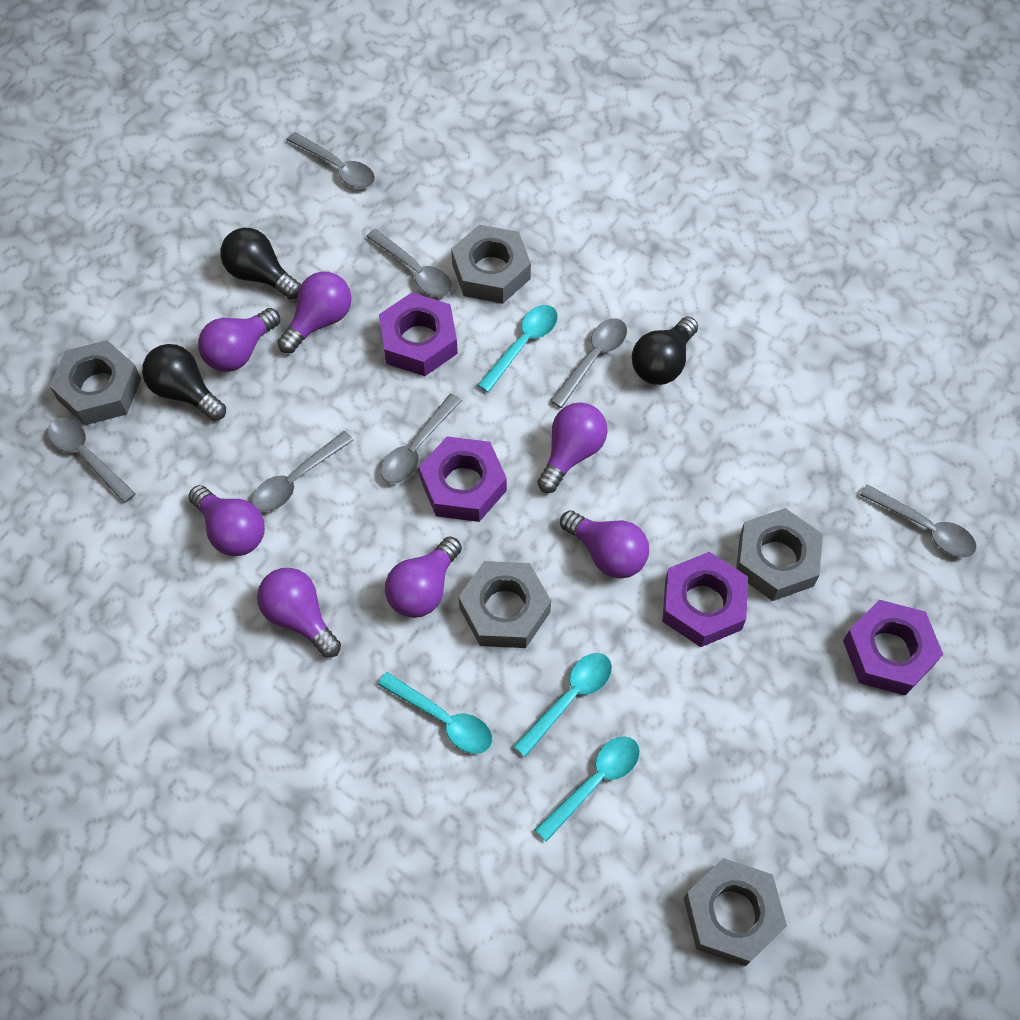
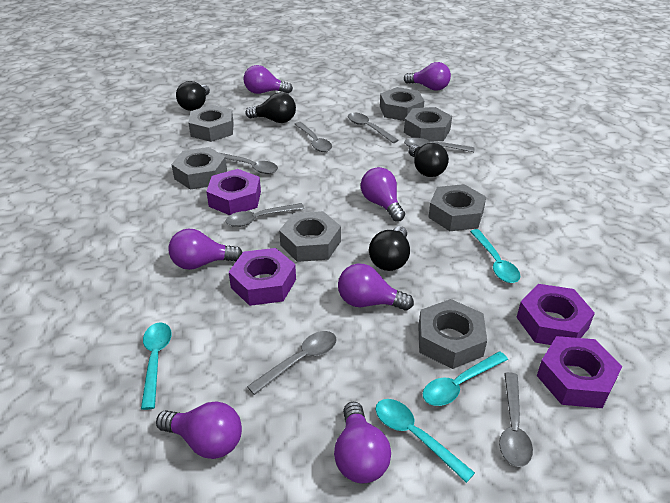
black light bulb: [142,344,226,421] [220,228,301,300] [632,316,698,385] = 3 -> [176,81,210,111] [245,92,296,123] [369,226,410,271] [409,143,449,177] = 4
grey nut: [50,340,141,425] [451,225,531,304] [459,561,551,648] [684,858,787,966] [736,508,823,601] = 5 -> [171,147,227,190] [188,105,234,142] [279,211,341,262] [380,87,424,121] [404,107,452,142] [418,299,487,369] [428,184,486,231] = 7

